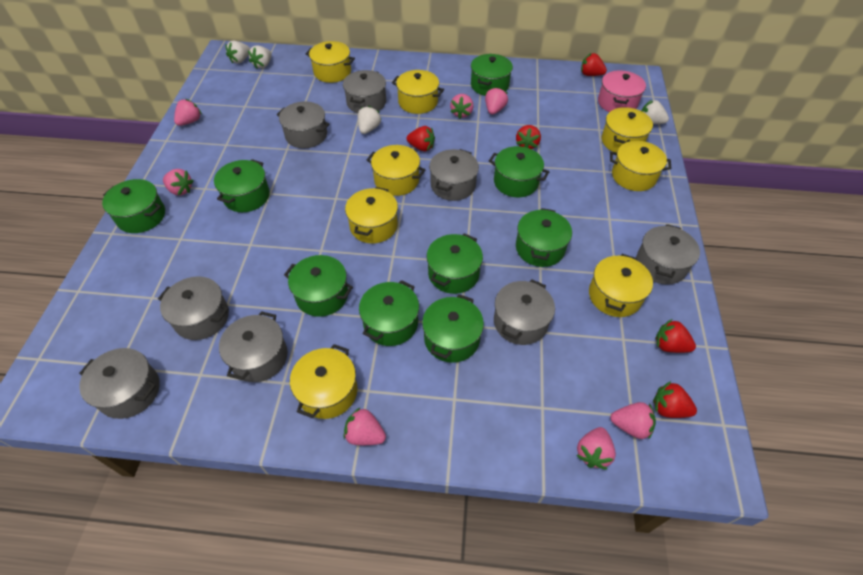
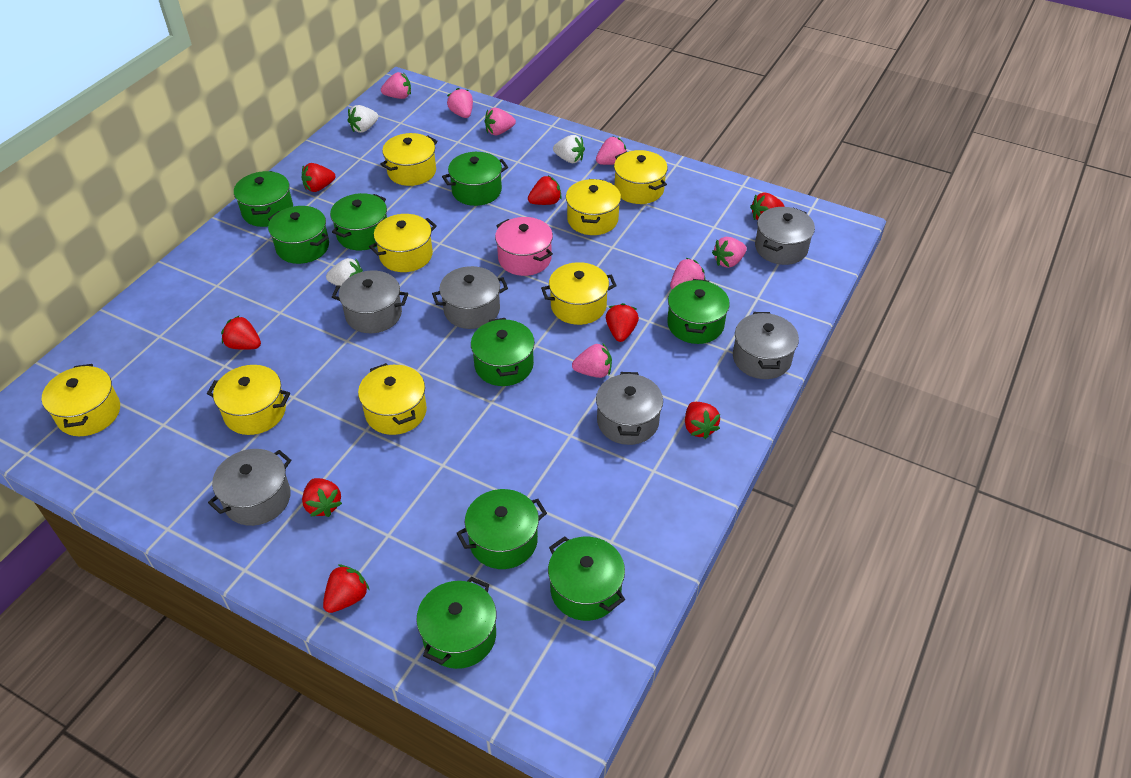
grey pot: [79,348,160,419] [158,276,229,340] [219,311,288,382] [277,101,330,148] [343,70,386,113] [429,149,479,201] [494,280,555,345] [636,224,700,285] = 8 -> [208,449,291,526] [332,270,408,333] [432,266,508,329] [596,372,663,445] [733,312,799,379] [755,207,815,265] = 6
red strawberry: [406,126,435,152] [516,125,541,149] [581,53,607,76] [653,381,697,418] [655,319,696,353] = 5 -> [221,315,261,350] [301,163,336,192] [302,478,342,517] [323,565,369,613] [528,176,562,205] [606,303,639,342] [685,402,720,439] [750,193,784,220] = 8
white strawberry: [225,40,250,64] [248,45,272,69] [358,106,382,134] [642,100,669,124] = 4 -> [326,258,363,286] [347,105,378,133] [553,135,585,163] = 3

